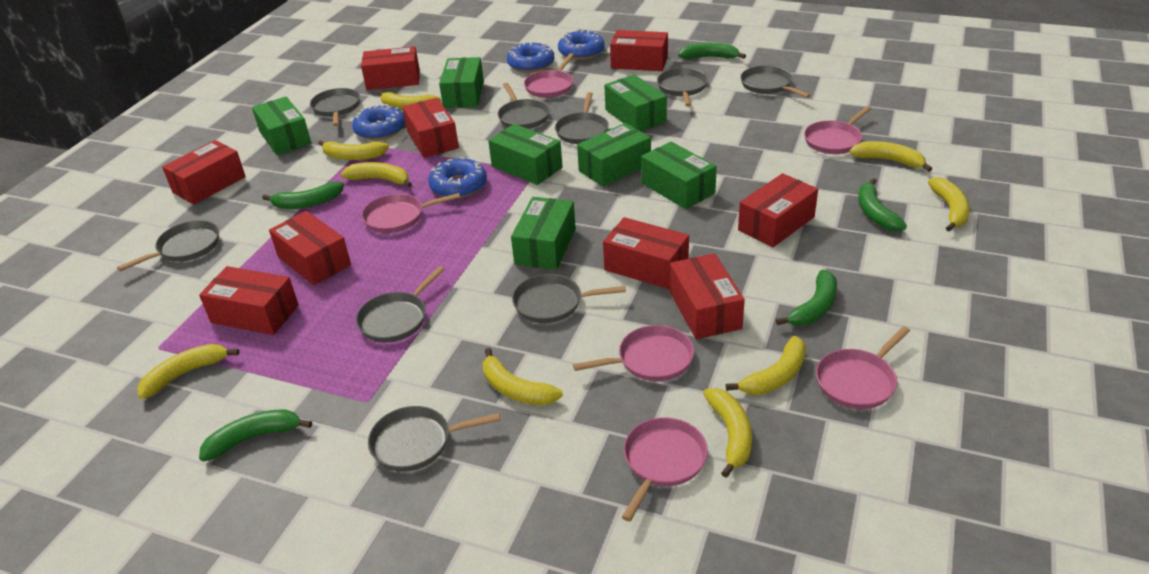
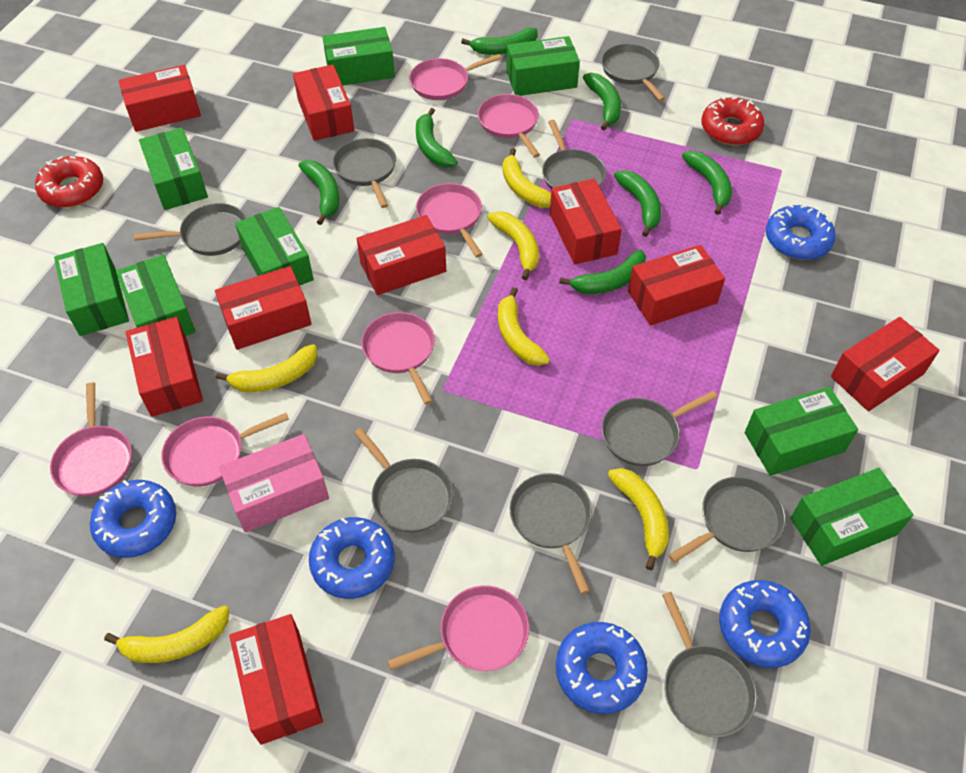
blue donut: [352,104,405,140] [428,157,487,198] [507,41,554,73] [558,29,605,60] = 4 -> [90,480,176,558] [309,517,395,599] [556,622,648,714] [719,580,811,668] [766,204,836,260] = 5
green banana: [199,409,312,461] [262,181,344,209] [678,42,746,59] [776,270,837,326] [858,178,907,232] = 5 -> [299,160,339,225] [416,108,457,167] [461,27,538,55] [559,250,646,294] [583,73,621,130] [614,170,661,237] [682,150,732,215] = 7
green box: [252,97,311,155] [439,57,484,108] [488,124,563,185] [511,197,576,270] [577,123,651,187] [604,75,667,131] [641,142,717,209] = 7 -> [54,243,129,336] [116,254,196,336] [139,128,208,210] [235,207,314,285] [322,27,395,85] [506,36,580,96] [745,387,858,476] [790,468,914,566] = 8
pink box: none = 0 -> [219,434,329,533] = 1
pink pan: [362,193,460,233] [524,53,574,98] [573,325,694,381] [622,417,708,521] [804,106,872,154] [816,326,910,409] = 6 -> [50,382,132,497] [161,413,289,486] [361,312,435,405] [387,585,529,671] [409,54,501,100] [416,183,483,258] [478,94,540,157] = 7
red donut: none = 0 -> [35,156,103,208] [701,97,764,145] = 2
yellow banana: [137,344,239,399] [318,140,389,160] [341,162,412,187] [378,91,441,110] [483,348,563,406] [703,388,752,478] [726,336,806,395] [849,141,932,172] [928,177,970,232] = 9 -> [104,605,229,663] [216,344,317,392] [487,211,539,280] [498,287,550,366] [503,148,551,208] [608,468,669,570] = 6

